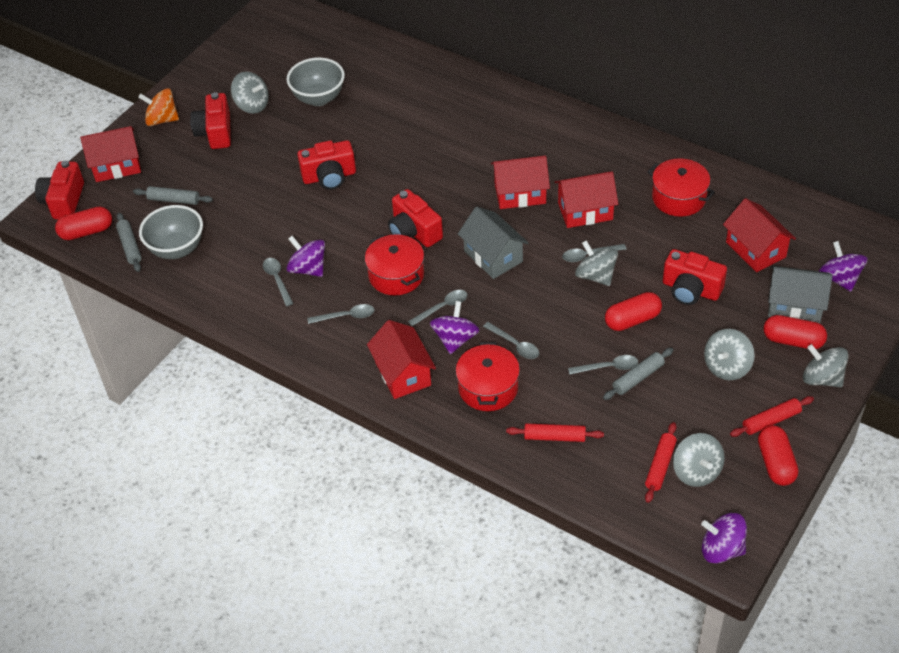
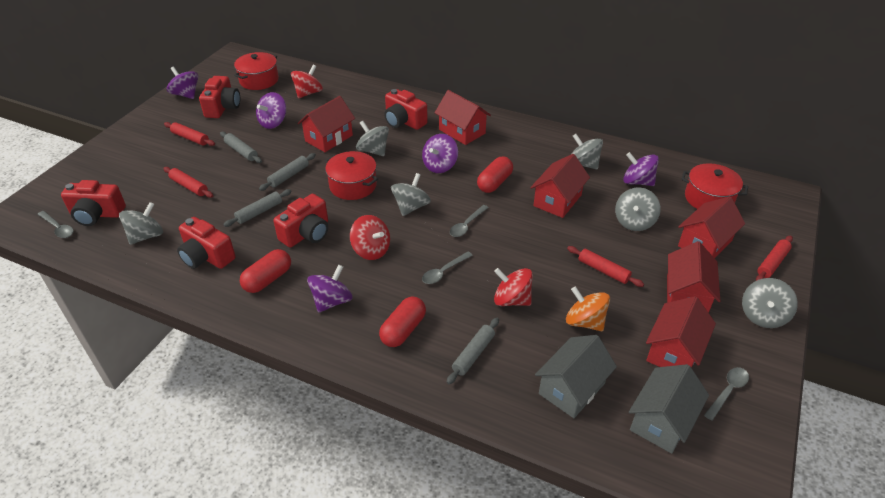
grey bowl: [139,205,203,259] [286,57,345,106] = 2 -> none = 0
grey rolling pin: [116,213,142,272] [133,186,213,205] [603,348,674,400] = 3 -> [220,132,262,163] [223,189,292,227] [259,153,316,191] [447,318,499,384] = 4
grey spinning top: [231,72,269,114] [575,240,618,286] [673,433,725,487] [704,329,755,380] [803,344,849,387] = 5 -> [119,202,163,245] [356,121,389,156] [391,173,431,216] [572,134,603,169] [615,187,661,231] [742,278,798,328] = 6
grey spoon: [263,258,293,306] [308,304,375,324] [408,290,467,326] [483,322,539,359] [562,244,627,262] [568,355,638,375] = 6 -> [37,211,74,238] [422,252,473,284] [450,205,489,237] [704,367,749,421] = 4
purple spinning top: [286,236,325,277] [430,301,480,354] [701,513,747,564] [819,241,868,292] = 4 -> [167,67,198,99] [256,92,286,129] [307,265,353,313] [422,134,458,173] [623,152,659,186] = 5
red capsule: [55,207,112,240] [605,292,662,331] [758,425,799,486] [764,315,827,349] = 4 -> [240,249,291,293] [379,297,426,347] [477,156,513,193] = 3
red house: [80,126,141,182] [367,320,436,399] [491,155,550,209] [555,171,618,228] [723,198,796,272] = 5 -> [298,96,355,152] [435,90,491,145] [530,154,590,218] [646,296,716,368] [667,241,720,313] [678,196,745,258] = 6
red rolling pin: [506,423,604,442] [645,422,677,503] [730,396,814,437] = 3 -> [163,167,213,198] [164,122,215,146] [567,246,644,287] [756,236,793,281] = 4
red spinning top: none = 0 -> [291,65,323,98] [350,215,390,260] [494,268,533,306] = 3

